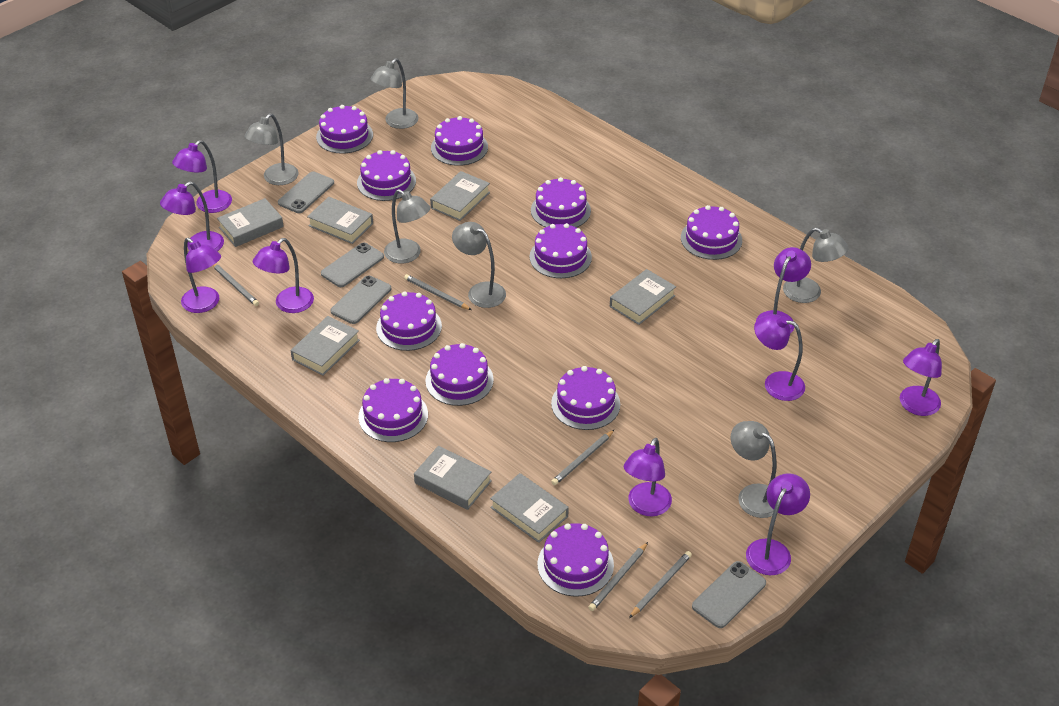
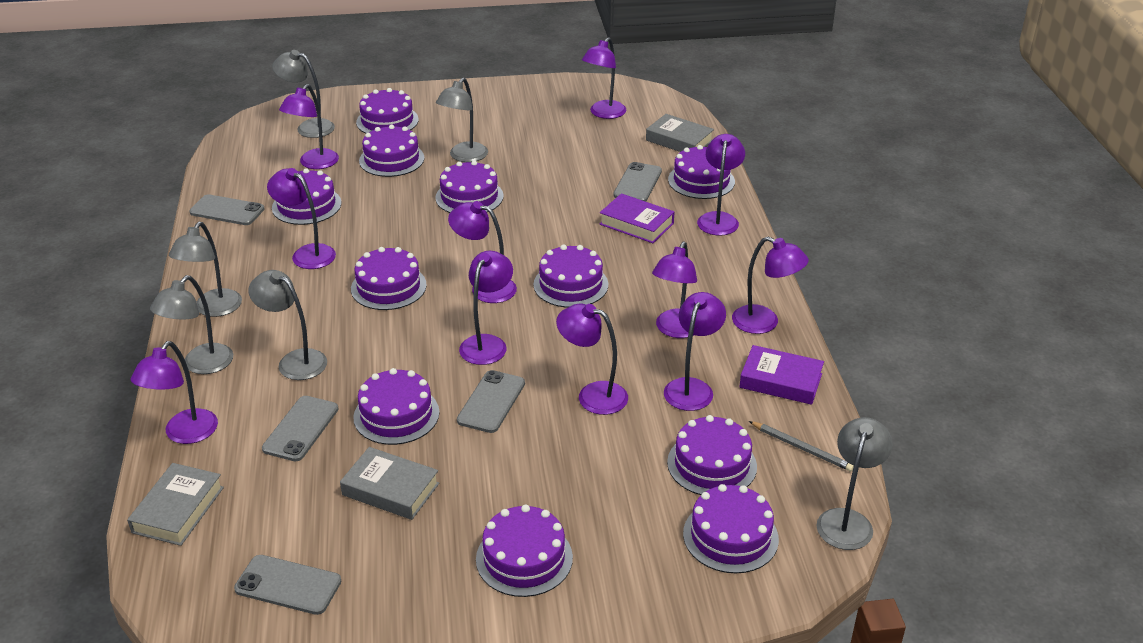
grey book: [217,198,284,247] [290,316,360,376] [307,197,373,244] [414,446,492,510] [430,171,490,221] [490,473,569,543] [610,269,676,325] = 7 -> [127,463,224,546] [340,447,439,520] [646,114,714,152] = 3
grey pencil: [213,264,259,306] [404,274,472,310] [551,430,614,485] [589,542,648,611] [629,551,692,618] = 5 -> [749,421,854,472] = 1
grey phone: [278,172,334,213] [321,242,384,287] [330,276,391,324] [692,561,766,628] = 4 -> [189,194,264,225] [234,555,341,615] [262,396,339,461] [457,370,525,433] [613,162,662,202] = 5
purple book: none = 0 -> [600,193,674,243] [740,345,824,405] = 2
purple lamp: [160,181,224,251] [172,140,232,213] [181,238,221,313] [253,238,314,313] [624,438,672,516] [746,473,810,575] [754,314,805,401] [756,247,811,334] [900,339,942,416] = 9 -> [131,341,218,444] [267,168,336,269] [279,84,339,169] [448,201,517,303] [459,251,513,365] [556,304,628,415] [582,37,626,119] [652,242,697,338] [664,292,726,411] [697,134,745,236] [732,237,809,334] = 11

